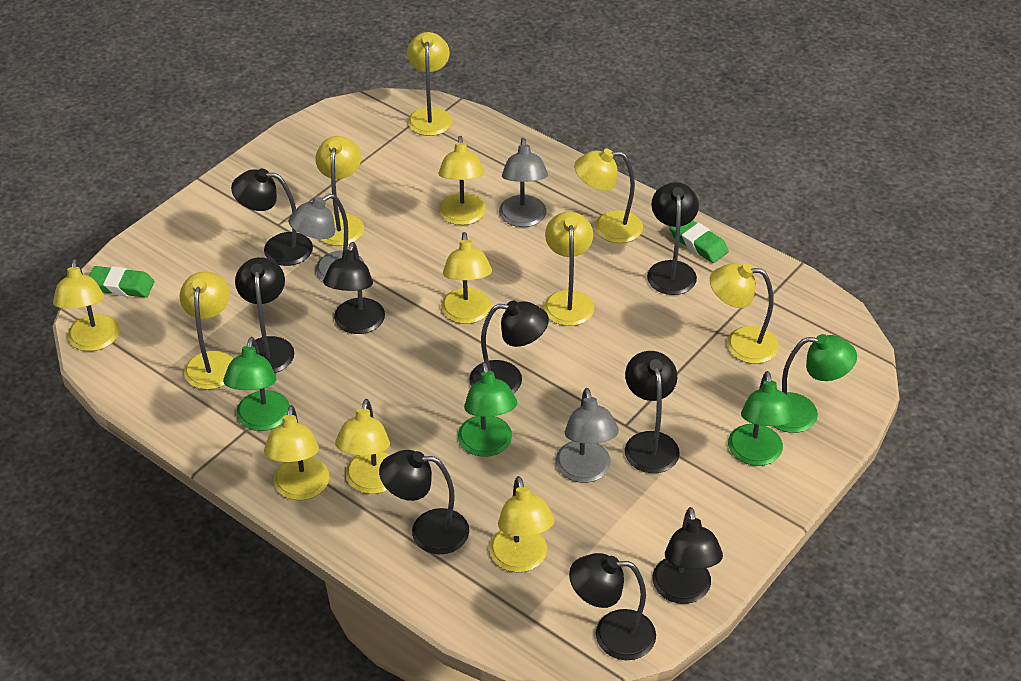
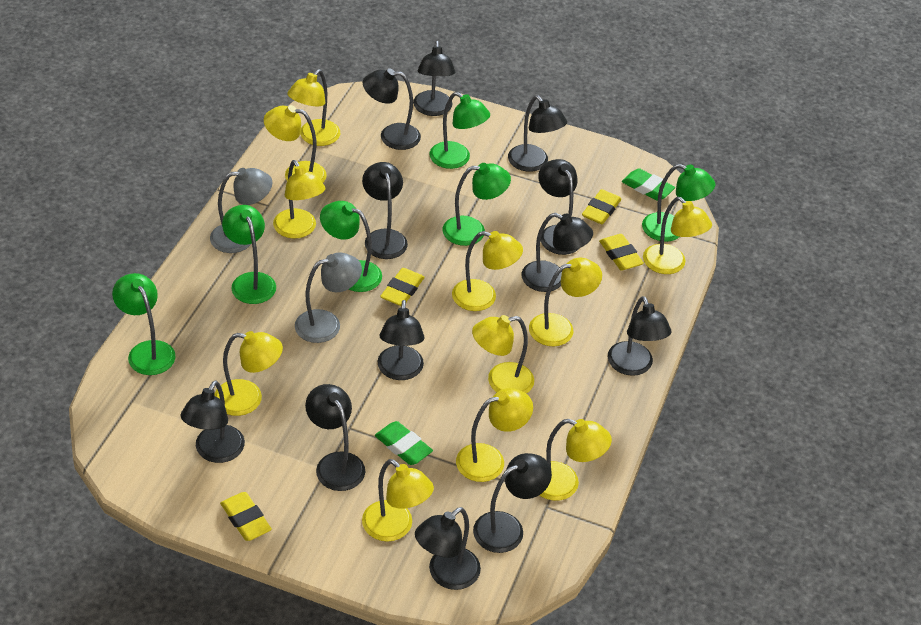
black lamp: [231,169,313,266] [235,257,294,373] [323,242,385,334] [379,450,469,554] [469,301,549,394] [569,553,656,660] [625,351,680,473] [647,182,699,295] [652,507,723,604] = 9 -> [181,381,245,463] [305,384,365,491] [362,162,408,259] [363,68,421,150] [377,300,425,380] [413,41,455,116] [415,507,481,590] [473,453,552,553] [508,96,567,172] [521,213,593,292] [538,159,579,255] [608,296,671,376] = 12
green lamp: [223,337,290,431] [458,362,517,457] [728,371,795,466] [773,334,857,433] = 4 -> [112,273,176,375] [222,205,276,304] [320,201,382,292] [430,92,490,169] [443,163,511,246] [642,164,715,242] = 6
grey lamp: [288,194,364,280] [499,138,548,227] [556,388,619,483] = 3 -> [210,168,272,253] [295,252,362,343] = 2
yellow eraser: none = 0 -> [220,492,272,541] [380,268,425,306] [582,189,621,224] [599,234,644,271] = 4
yellow lamp: [53,259,120,351] [180,272,233,390] [264,405,329,500] [315,136,364,246] [335,399,391,494] [407,32,453,136] [438,136,486,225] [441,232,492,324] [489,476,555,573] [544,212,594,326] [574,149,643,243] [710,263,779,364] = 12 -> [215,331,283,416] [264,105,327,183] [273,160,325,239] [287,69,340,146] [362,459,434,542] [452,231,523,311] [456,388,533,482] [472,315,534,394] [529,258,602,346] [540,419,612,501] [643,197,712,274] = 11

